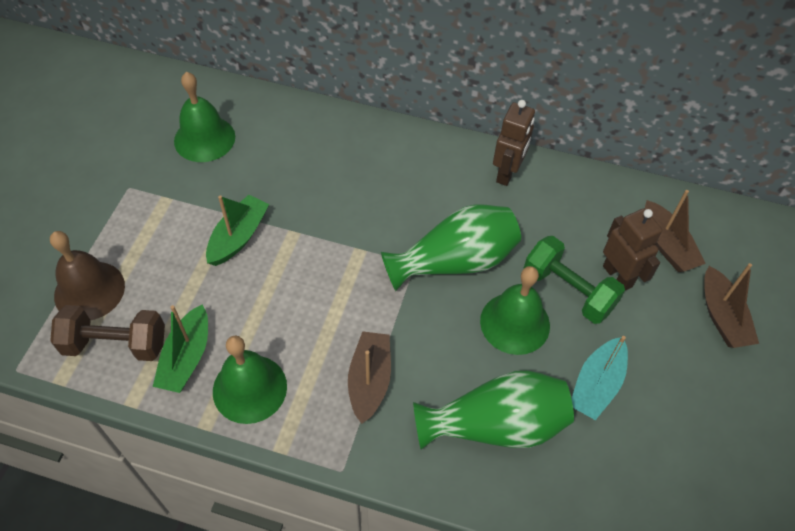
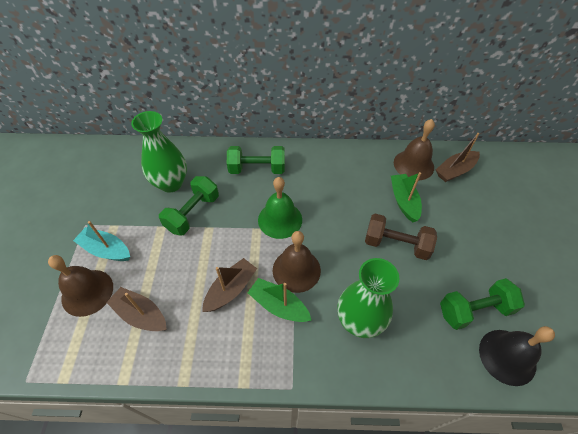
black bell: none = 0 -> [479,326,555,386] = 1
brown bell: [50,231,125,320] = 1 -> [48,255,113,317] [273,231,321,293] [394,119,435,180] = 3
brown robot: [493,100,535,186] [603,209,662,291] = 2 -> none = 0
green bell: [174,72,235,162] [213,335,287,424] [480,266,550,355] = 3 -> [258,177,302,239] = 1
green dumbbell: [524,236,625,324] = 1 -> [159,176,219,236] [227,146,285,174] [440,278,525,330] = 3

